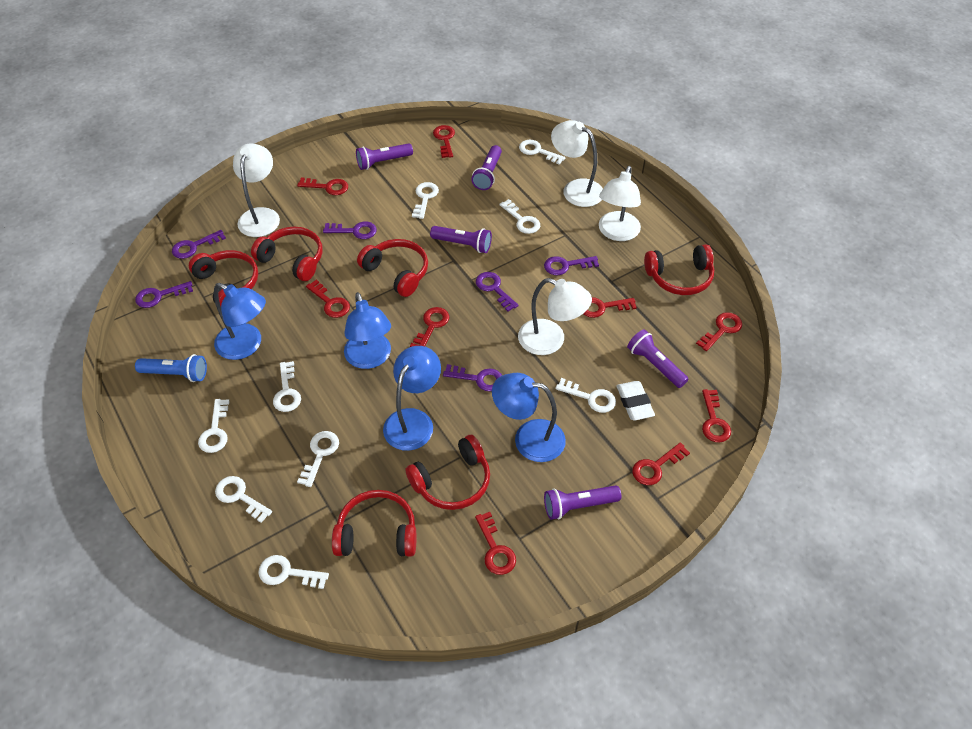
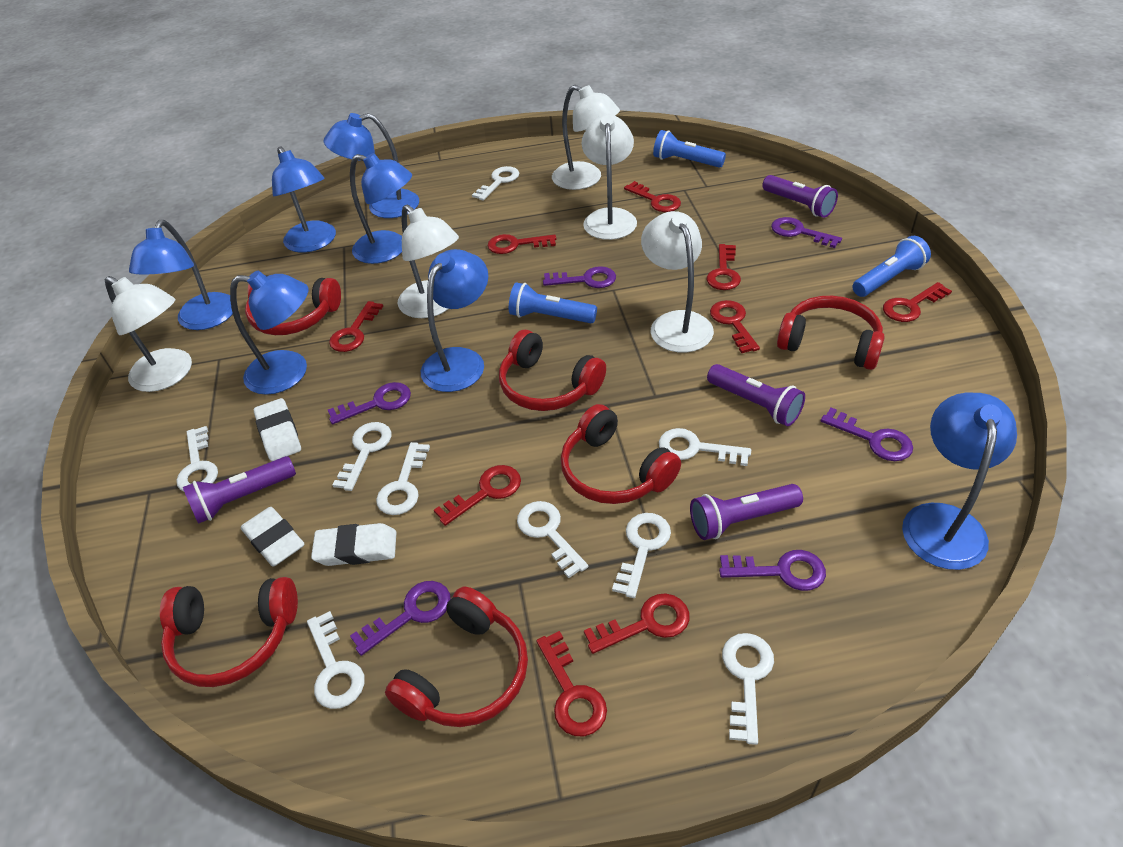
blue flashlight: [135,354,207,382] = 1 -> [509,282,597,323] [653,130,726,168] [852,236,931,297] = 3
blue lamp: [214,283,266,360] [344,292,391,369] [383,346,441,451] [492,373,566,462] = 4 -> [129,220,233,330] [230,271,308,395] [272,146,336,253] [324,113,419,218] [350,153,412,264] [421,249,488,392] [902,393,1017,570] = 7
purple flashlight: [356,143,413,170] [430,226,492,253] [471,145,502,190] [544,485,621,520] [627,329,688,388] = 5 -> [183,456,296,524] [690,484,803,540] [707,364,805,426] [762,175,838,218] = 4
white eraser: [616,381,655,421] = 1 -> [241,507,305,566] [254,398,301,461] [311,523,396,566] = 3
white lamp: [233,143,280,237] [518,278,592,355] [551,120,603,207] [599,166,641,241] = 4 -> [105,276,192,392] [397,204,459,318] [552,85,620,190] [582,115,637,240] [641,211,714,353] = 5

